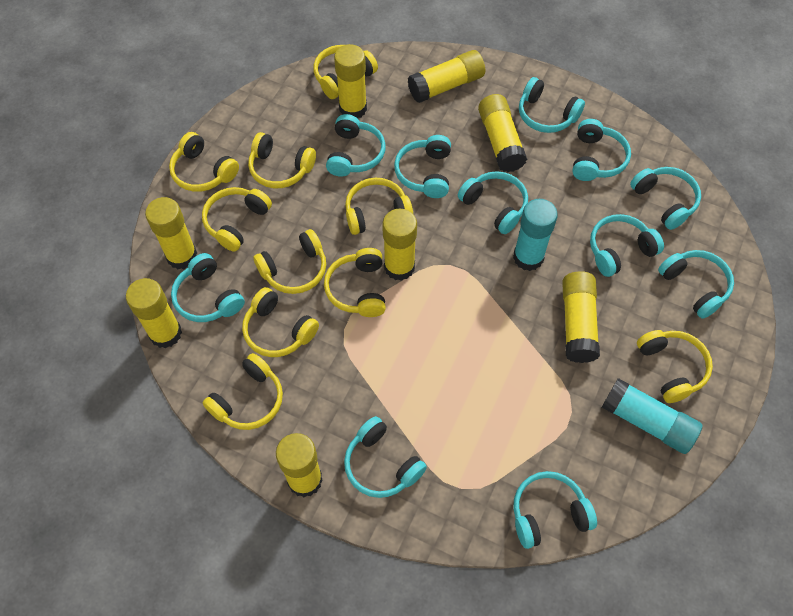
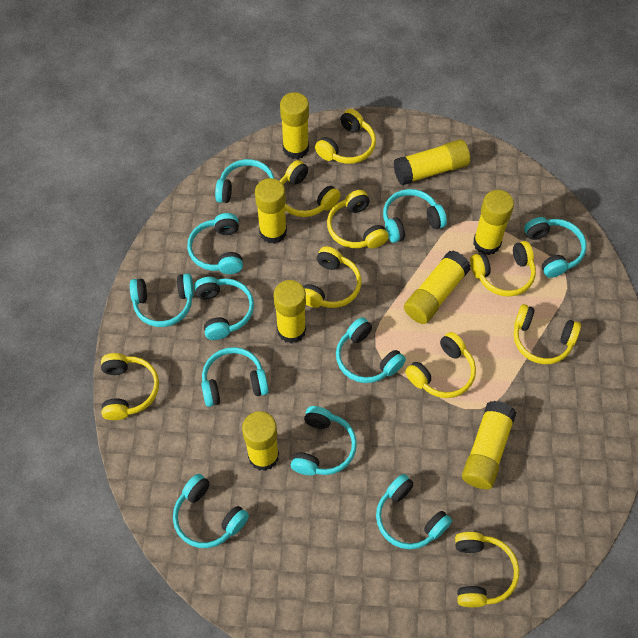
turquoise glue stick: [513,199,558,271] [602,378,703,454] = 2 -> none = 0
yellow headphones: [169,132,239,192] [202,187,272,252] [203,353,283,430] [242,287,319,357] [248,132,316,188] [253,229,326,294] [313,45,378,99] [324,248,386,317] [345,178,413,235] [637,330,713,403] = 10 -> [101,353,159,420] [280,160,341,217] [303,246,362,308] [315,109,376,164] [327,190,389,248] [405,332,476,398] [455,532,519,607] [470,241,536,297] [514,304,581,364] = 9

